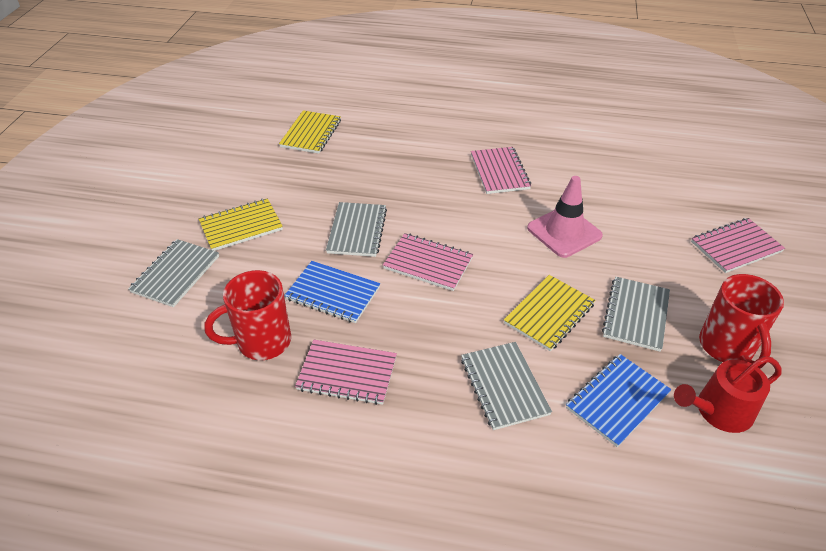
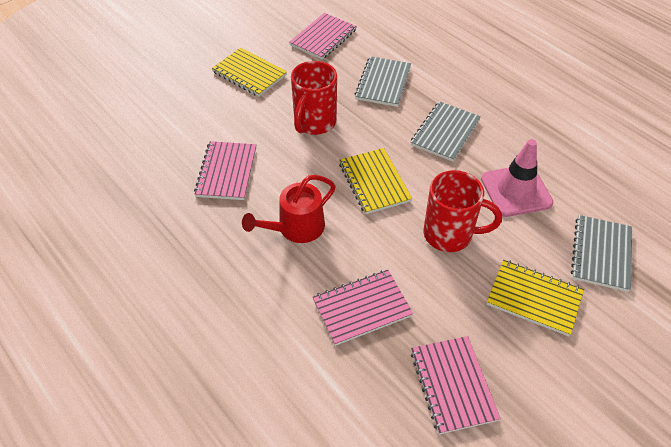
blue notebook: [284,261,380,323] [566,354,672,447] = 2 -> none = 0
grey notebook: [128,239,219,307] [326,202,387,257] [461,342,552,430] [602,277,670,352] = 4 -> [355,56,411,107] [411,101,481,162] [571,215,632,292] = 3

